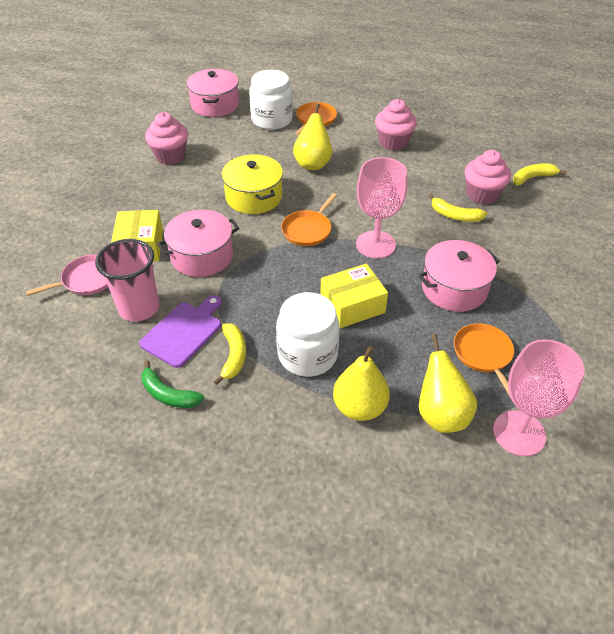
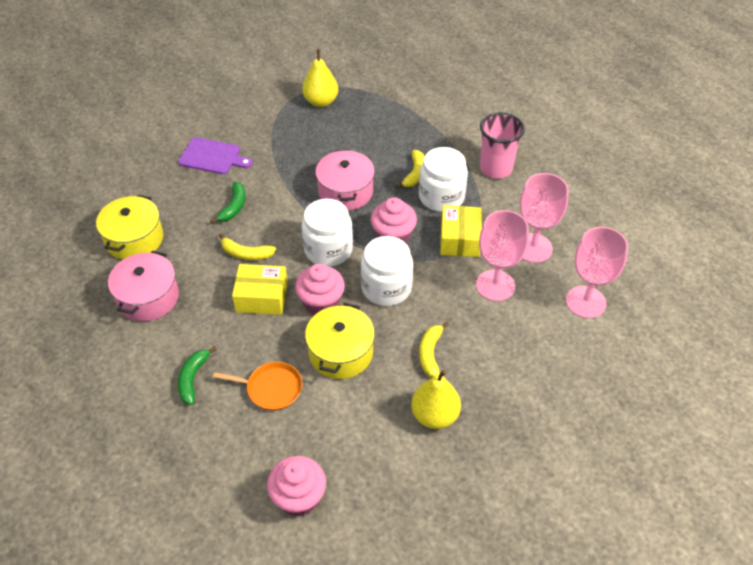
green banana: [141,360,204,408] = 1 -> [178,346,217,405] [210,182,245,224] = 2
orange pan: [281,193,337,246] [295,102,337,135] [454,323,514,398] = 3 -> [213,362,302,411] = 1
pink goblet: [356,157,408,258] [493,339,584,456] = 2 -> [476,210,529,301] [520,173,569,263] [566,227,628,318] = 3
pink pan: [26,255,108,296] = 1 -> none = 0
pink pot: [157,210,240,277] [187,69,239,117] [418,240,500,312] = 3 -> [108,251,179,322] [315,150,375,211] = 2
white jar: [249,70,293,130] [276,292,339,377] = 2 -> [302,199,353,267] [361,236,413,306] [419,147,468,212] = 3
yellow pear: [293,103,332,170] [333,346,390,421] [419,334,477,433] = 3 -> [302,49,338,107] [411,369,461,429] = 2
yellow pot: [221,154,283,214] = 1 -> [96,195,163,260] [305,303,375,379] = 2

